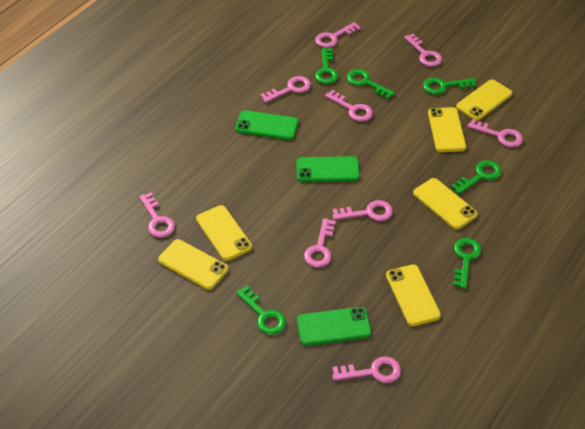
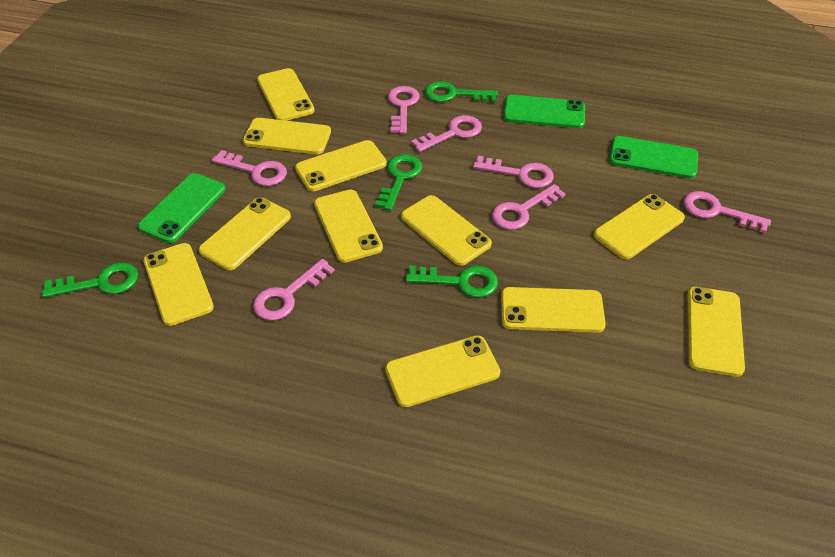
green key: [236,286,286,335] [315,48,338,84] [347,69,395,99] [423,78,477,94] [451,160,501,194] [453,238,481,289] = 6 -> [42,262,138,298] [375,154,422,211] [406,266,498,298] [425,81,498,102] = 4
pink key: [139,192,175,237] [260,76,311,103] [304,218,336,267] [315,22,361,48] [325,90,373,121] [332,200,393,221] [332,356,401,383] [404,33,442,67] [467,119,523,147] = 9 -> [212,150,287,186] [253,259,335,320] [388,86,420,134] [411,115,482,152] [473,156,554,188] [492,184,565,230] [683,191,771,233] = 7
yellow phone: [158,239,228,290] [196,205,252,261] [386,264,441,326] [413,178,478,230] [428,107,466,152] [456,80,513,121] = 6 -> [143,243,214,326] [198,197,291,270] [243,118,331,154] [257,68,315,121] [295,140,387,192] [314,189,383,263] [385,335,500,407] [401,195,492,266] [501,287,606,333] [594,194,685,260] [687,287,745,377] = 11

